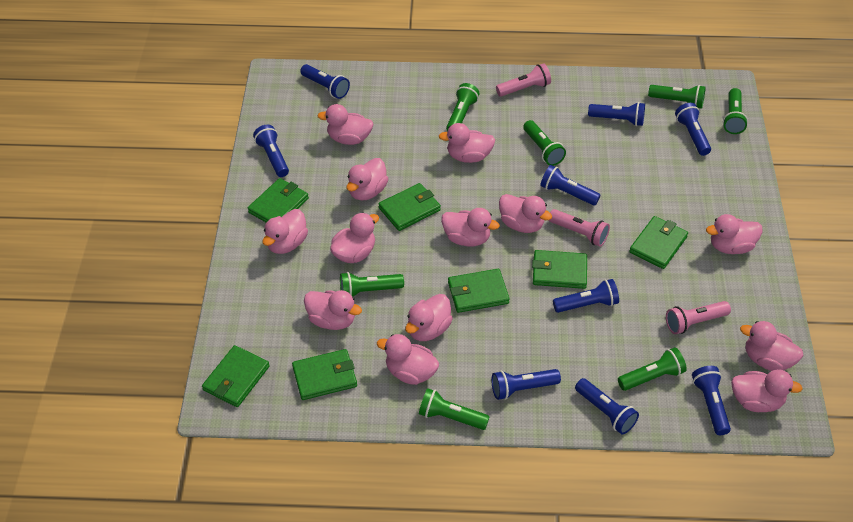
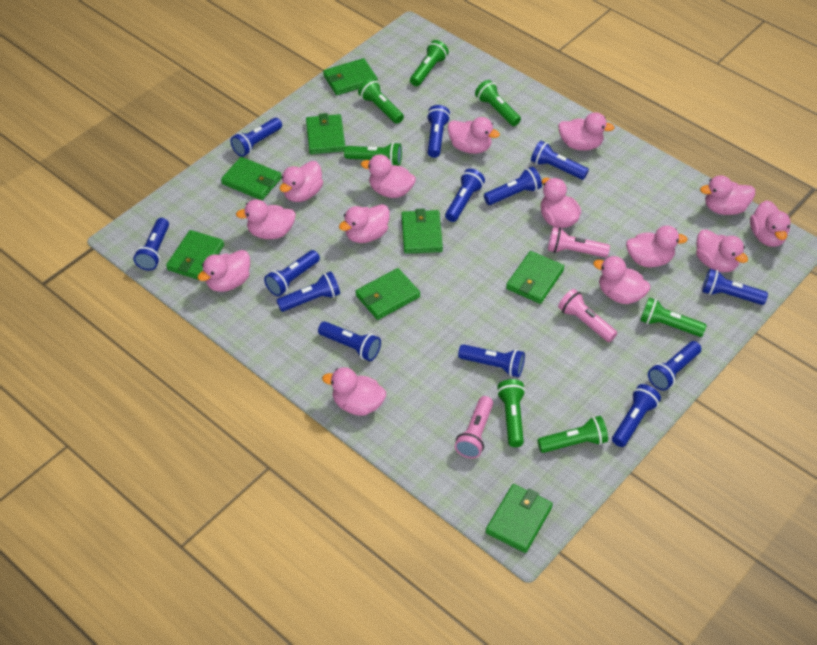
blue flashlight: [253,125,289,177] [300,64,350,99] [491,369,561,400] [540,165,600,205] [553,279,619,313] [575,378,639,434] [588,102,645,126] [675,103,711,156] [692,366,731,435] = 9 -> [133,218,169,271] [230,118,282,157] [264,250,320,296] [276,271,340,312] [318,321,381,361] [427,105,450,158] [445,169,485,222] [458,344,525,377] [484,167,542,205] [531,141,589,180] [612,384,661,447] [648,341,701,391] [702,269,768,305] = 13
green wallet: [202,345,270,407] [248,178,309,223] [292,349,357,400] [379,183,441,231] [448,269,510,313] [532,250,587,289] [629,216,688,269] = 7 -> [166,230,224,280] [221,157,281,200] [306,113,345,154] [323,58,378,95] [355,268,420,320] [401,208,443,254] [486,484,553,553] [506,251,564,304] = 8
pink duck: [262,209,308,254] [304,290,362,330] [317,104,373,145] [330,213,379,263] [346,158,388,200] [377,334,439,385] [405,294,453,341] [438,123,495,163] [441,208,500,246] [499,194,552,233] [706,214,763,254] [731,369,803,412] [740,321,803,371] = 13 -> [197,250,250,292] [236,199,296,239] [280,161,323,202] [322,367,386,416] [339,204,390,243] [361,155,416,198] [448,117,500,154] [541,178,581,228] [558,112,614,151] [593,256,650,304] [626,225,688,267] [696,229,748,272] [700,175,755,215] [750,200,791,247] = 14

